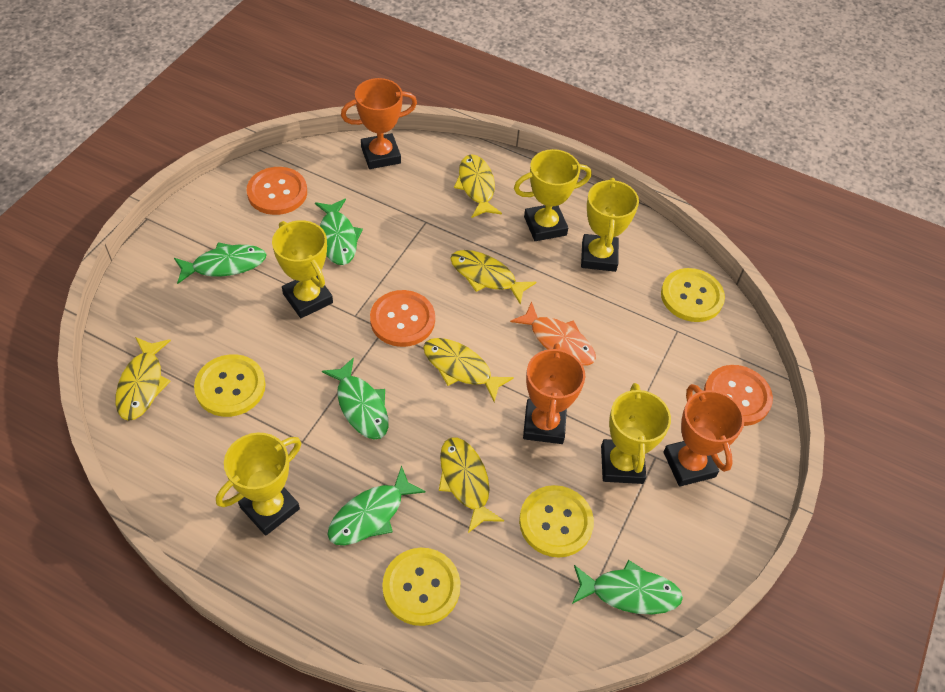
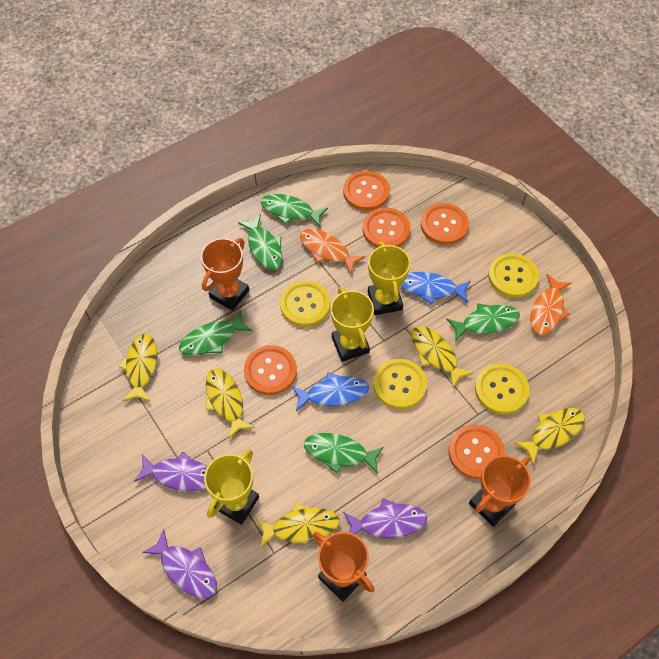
blue fish: none = 0 -> [292,372,369,411] [401,272,471,305] = 2
orange button: [247,167,307,215] [370,290,435,347] [704,365,773,426] = 3 -> [244,345,297,395] [343,171,390,211] [363,208,411,248] [421,203,469,245] [449,424,505,479] = 5
orange fish: [510,301,596,366] = 1 -> [300,229,365,274] [530,274,572,335] = 2
purple fish: none = 0 -> [134,451,208,491] [142,529,217,599] [343,498,427,538] = 3
yellow trophy: [216,433,301,536] [272,220,333,318] [514,149,592,241] [581,178,639,272] [601,383,671,484] = 5 -> [204,449,259,525] [330,287,374,361] [368,241,410,315] = 3

